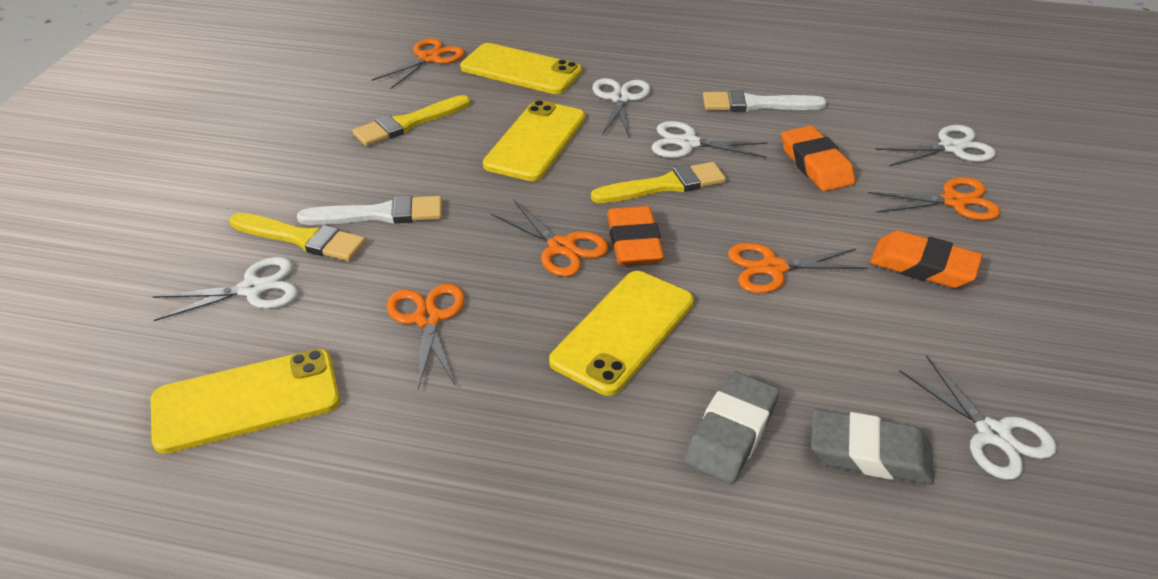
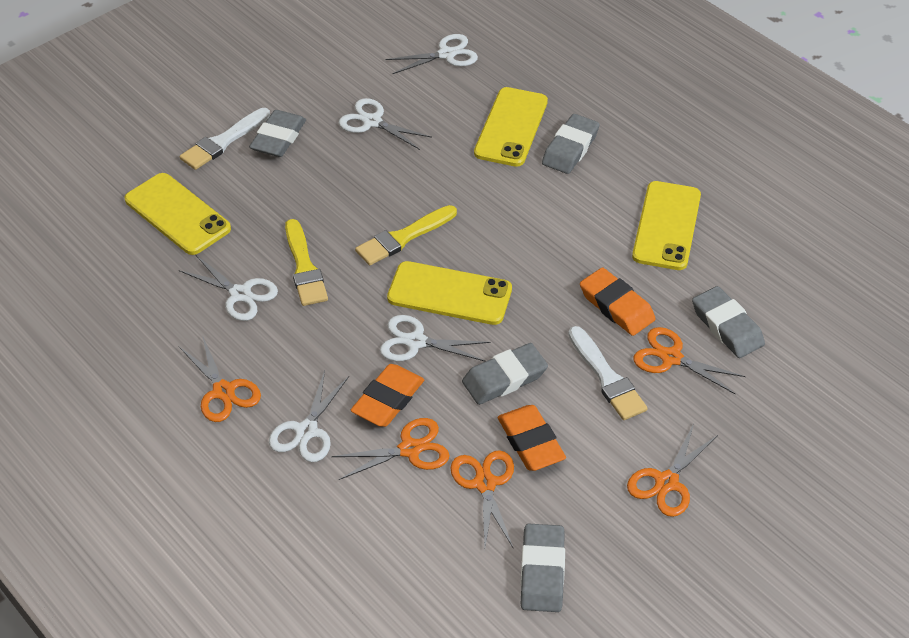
grey eraser: [684,372,779,484] [811,409,934,484] = 2 -> [249,110,306,157] [462,343,548,405] [520,523,565,612] [542,114,600,174] [692,286,765,358] = 5
yellow brush: [230,213,366,261] [352,95,470,146] [591,162,726,203] = 3 -> [285,219,328,306] [355,205,457,265] = 2

